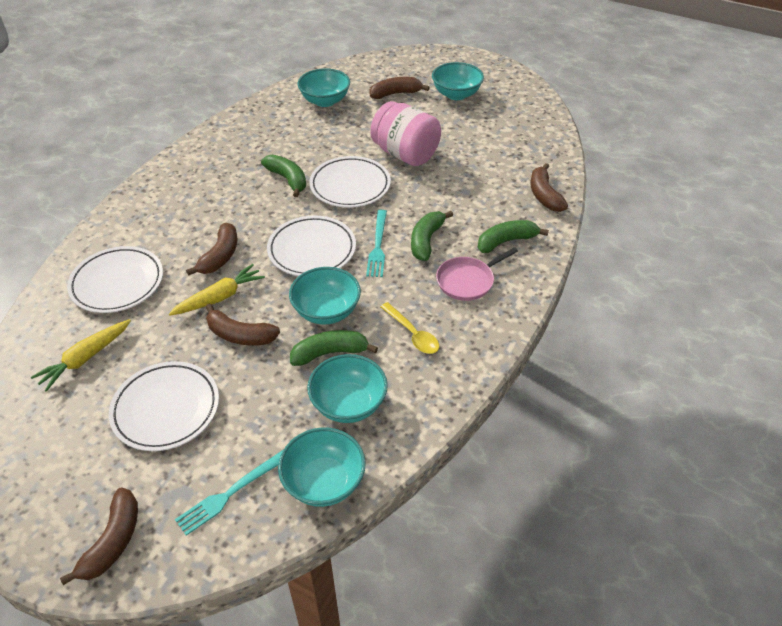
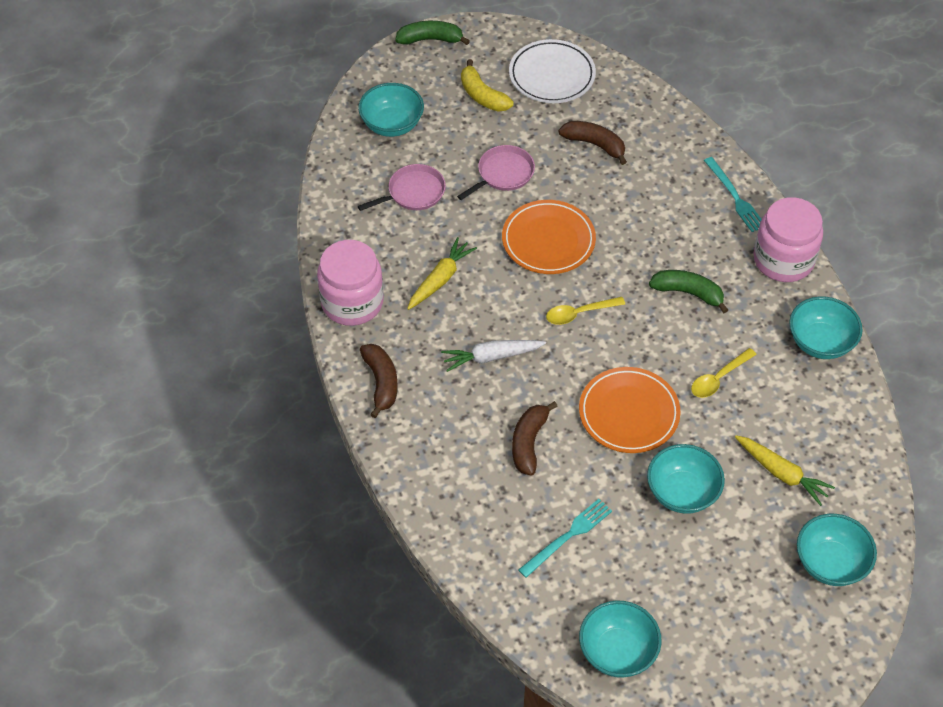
brown banana: [60,488,138,585] [186,223,237,276] [206,304,280,346] [369,77,430,99] [531,163,568,212] = 5 -> [360,344,398,418] [512,401,558,476] [559,121,627,165] = 3
green banana: [261,155,306,197] [290,330,378,366] [411,211,453,261] [478,220,549,253] = 4 -> [395,21,470,45] [649,270,728,313] = 2
orange plate: none = 0 -> [502,200,596,274] [579,367,681,453] = 2
pink jar: [370,101,441,166] = 1 -> [317,240,384,326] [753,197,823,282] = 2
pink pan: [436,247,518,301] = 1 -> [358,164,446,211] [457,145,535,200] = 2
white carrot: none = 0 -> [441,340,546,372] = 1
white plate: [67,246,163,313] [109,361,219,451] [267,216,356,276] [309,156,391,208] = 4 -> [509,39,596,103] = 1
yellow banana: none = 0 -> [461,59,514,112] = 1
yellow spoon: [381,302,439,354] = 1 -> [546,297,625,325] [691,348,757,398] = 2

